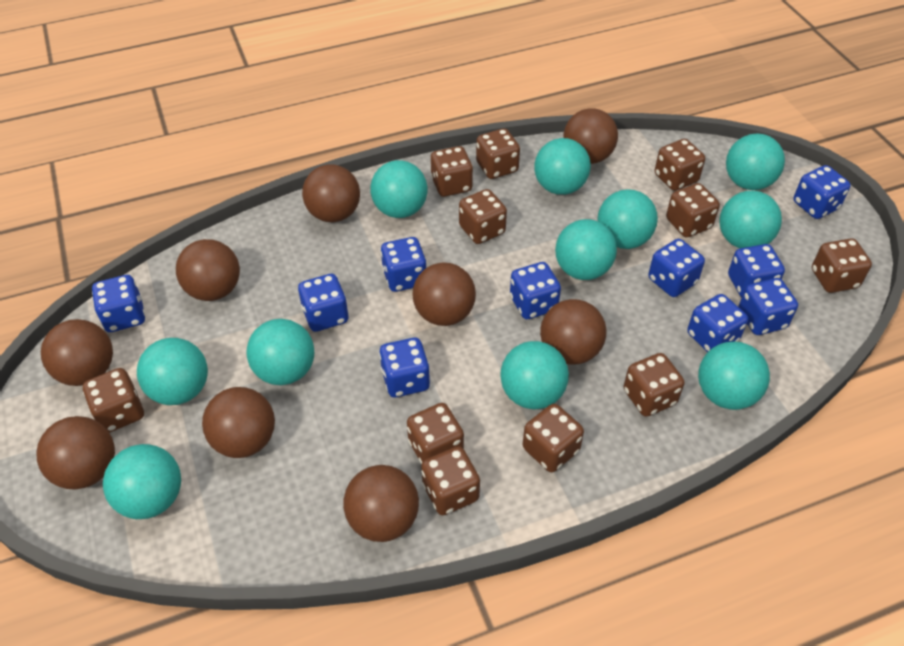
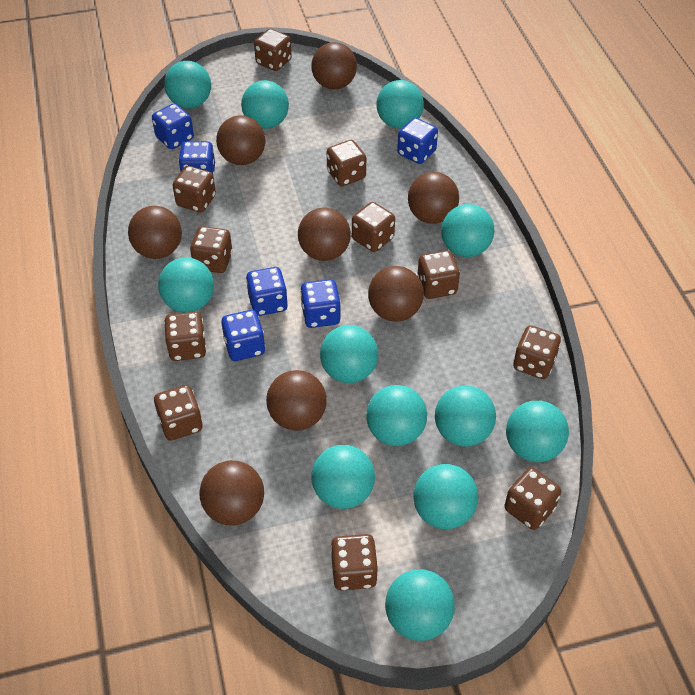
blue dice: [92,275,145,332] [298,274,349,332] [379,338,430,397] [381,237,427,292] [510,262,561,319] [648,239,705,297] [687,294,748,352] [728,244,785,297] [738,278,798,335] [794,165,851,219] = 10 -> [152,103,194,149] [178,141,215,176] [221,310,265,361] [246,267,288,316] [300,279,341,328] [397,118,438,164] = 6
brown ball: [36,416,115,489] [41,319,113,386] [176,239,240,301] [202,387,275,458] [302,164,360,222] [343,465,419,542] [412,262,476,326] [540,299,606,364] [563,108,618,164] = 9 -> [128,206,182,259] [199,460,264,526] [216,115,265,165] [266,370,327,431] [298,208,351,261] [311,42,357,89] [368,266,424,322] [408,172,459,224] = 8
turquoise ball: [103,444,181,519] [137,338,208,405] [247,319,314,385] [370,160,427,218] [500,341,569,409] [534,138,591,195] [555,219,617,280] [597,189,658,249] [698,341,770,410] [719,191,782,248] [726,133,785,190] = 11 -> [158,257,214,313] [164,61,211,108] [241,80,289,129] [311,445,375,509] [320,325,378,383] [366,385,427,446] [377,80,424,129] [385,569,455,641] [413,464,478,529] [435,385,496,447] [441,204,494,257] [506,401,569,462] = 12

